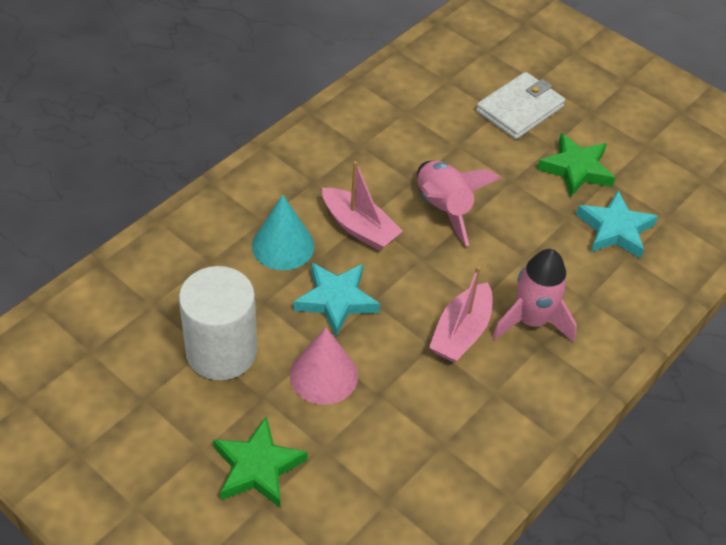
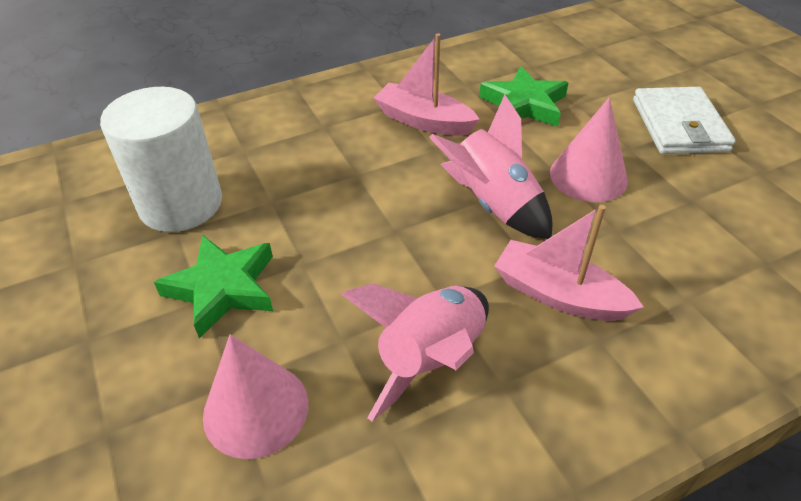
pink cone: [290,327,358,405] = 1 -> [203,334,308,459] [550,97,628,202] = 2
turquoise cone: [252,195,315,270] = 1 -> none = 0
turquoise star: [294,262,380,337] [576,191,658,259] = 2 -> none = 0

